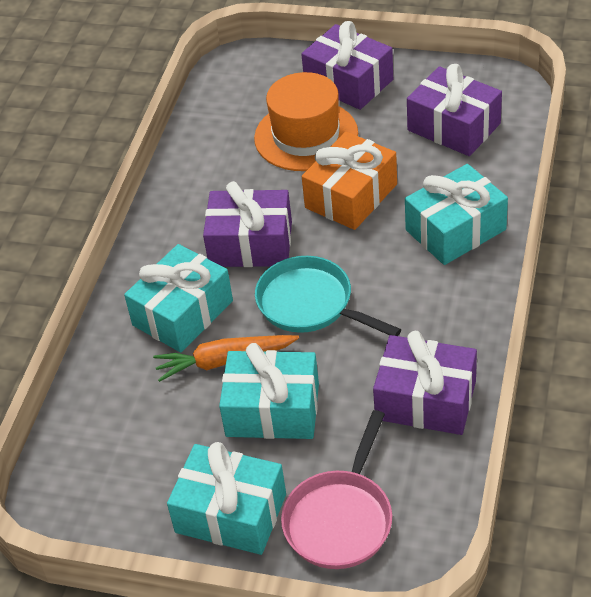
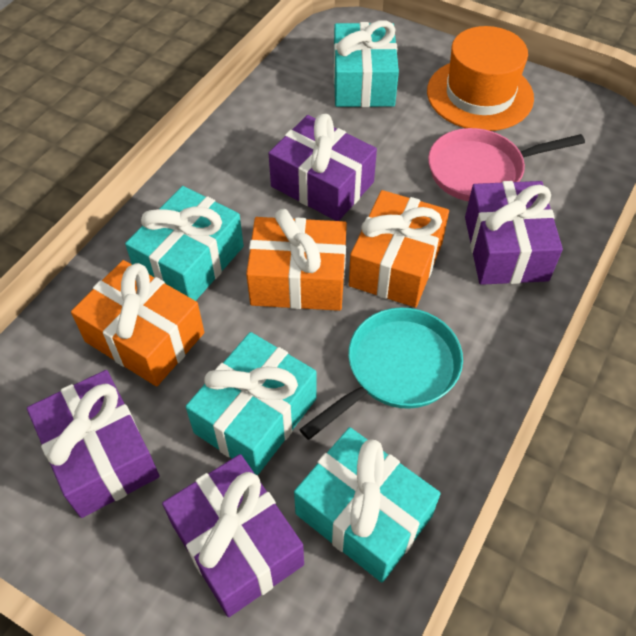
orange carrot: [153,335,299,382] = 1 -> none = 0
orange gift: [302,132,397,230] = 1 -> [71,260,204,386] [246,209,347,311] [349,190,449,308] = 3

